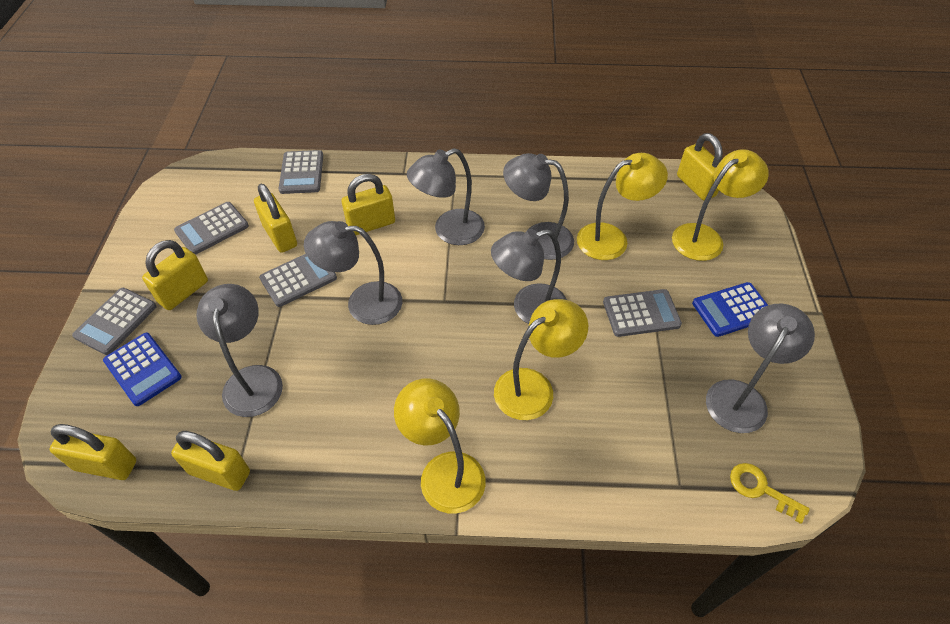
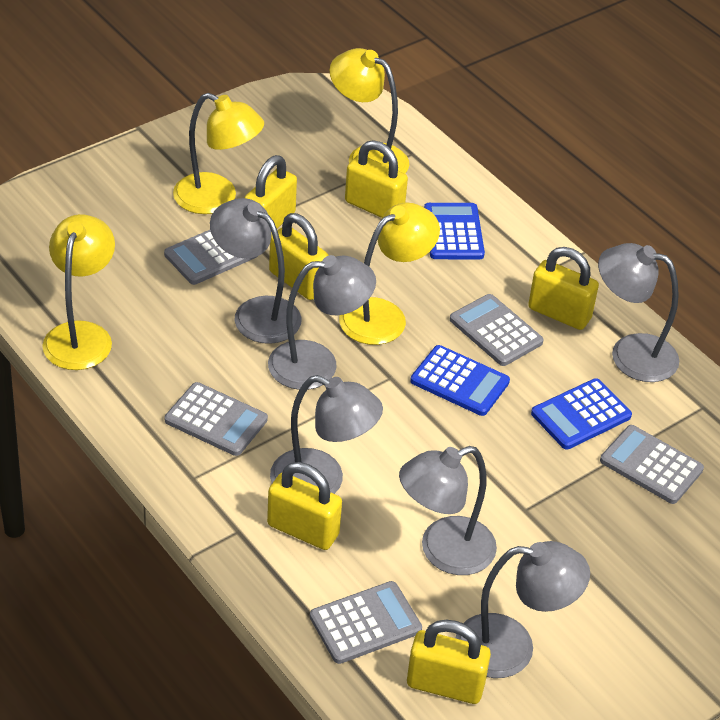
blue calculator: [103,333,182,406] [692,282,768,337] = 2 -> [410,345,510,416] [424,203,485,259] [531,378,632,450] = 3
yellow key: [730,463,810,524] = 1 -> none = 0

